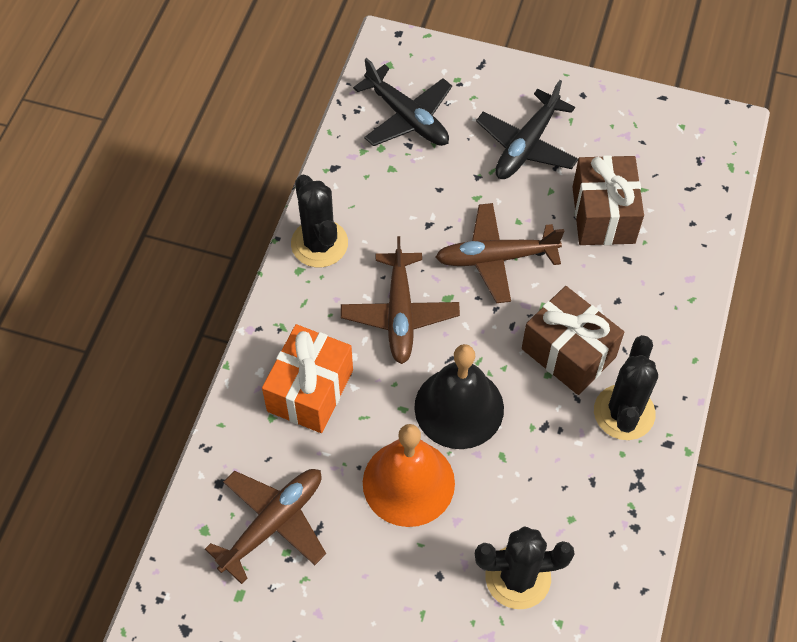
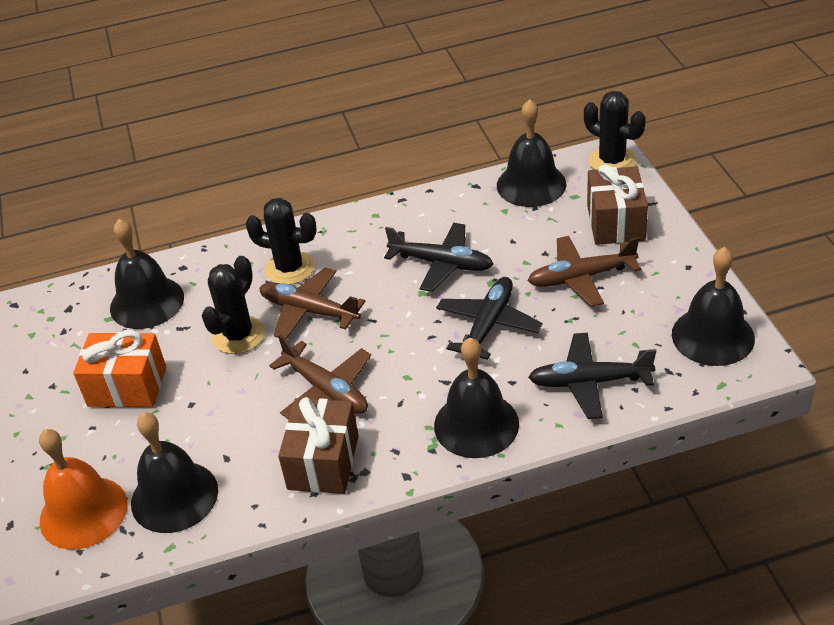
black bell: [414,344,504,449] = 1 -> [110,219,184,329] [131,412,218,533] [434,338,519,458] [497,99,566,207] [672,247,755,366] = 5
black plane: [353,58,452,146] [476,80,578,179] = 2 -> [384,223,493,292] [436,277,542,360] [528,333,656,419] = 3

